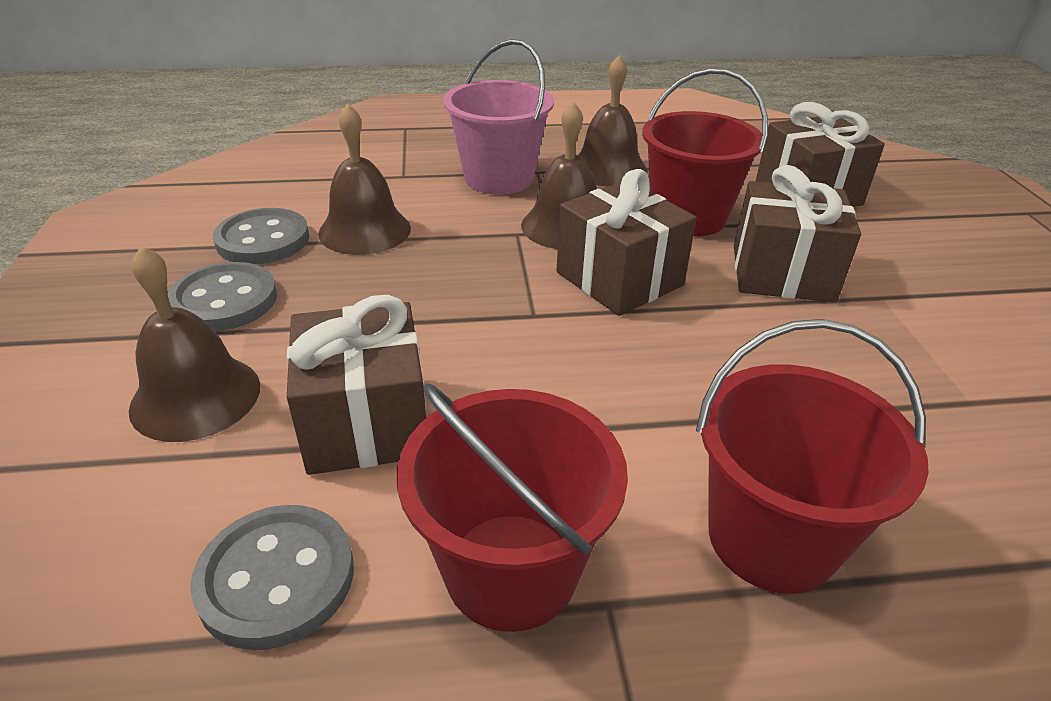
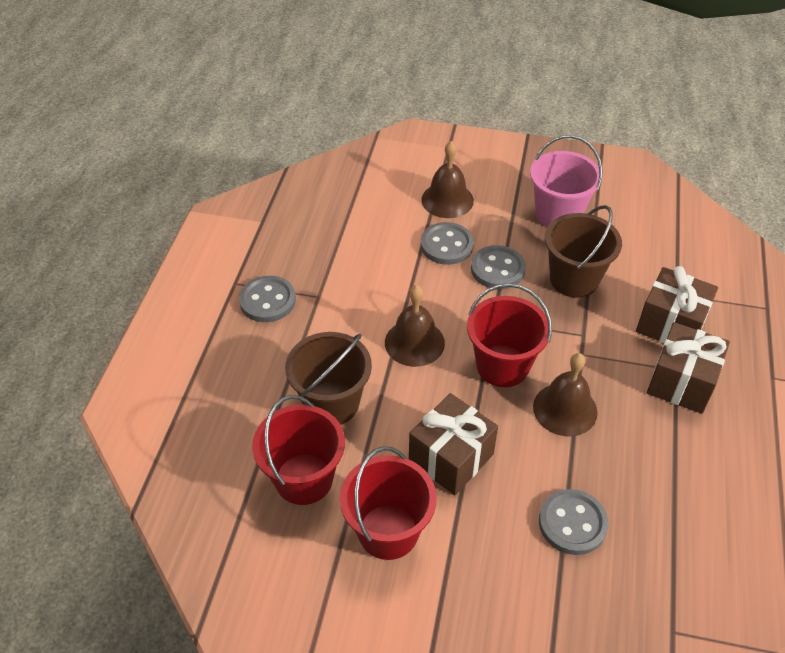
brown bell: [129,246,260,442] [318,103,411,255] [521,101,597,249] [577,55,647,187] = 4 -> [385,285,445,367] [421,141,474,218] [533,353,598,436] = 3
brown bucket: none = 0 -> [285,332,372,425] [545,205,622,298] = 2
brown gift: [287,295,426,475] [557,169,697,316] [734,165,861,302] [756,102,885,207] = 4 -> [409,393,498,495] [636,266,718,343] [647,322,730,414] = 3
grey button: [168,262,277,331] [190,505,354,650] [213,208,309,264] = 3 -> [239,276,296,322] [421,222,474,265] [471,245,526,289] [539,489,608,555] = 4

